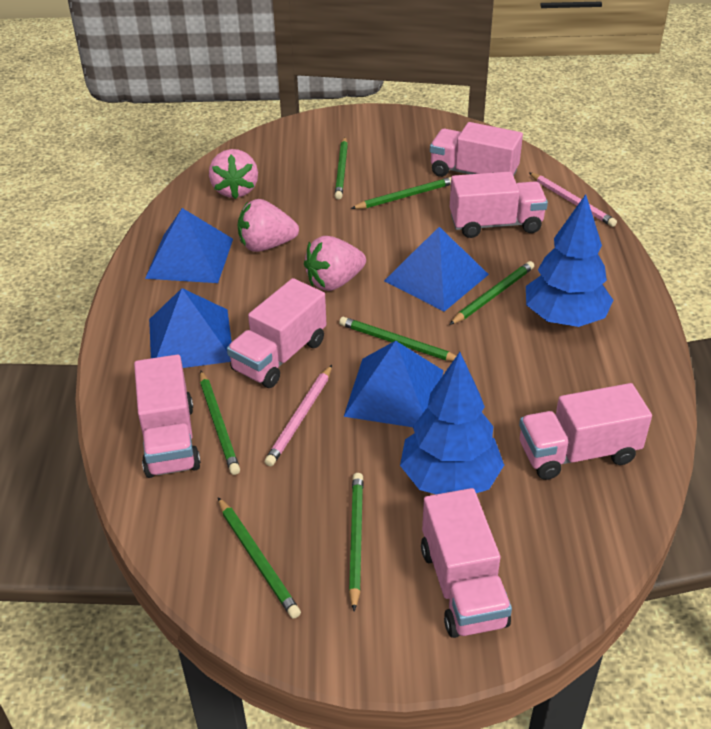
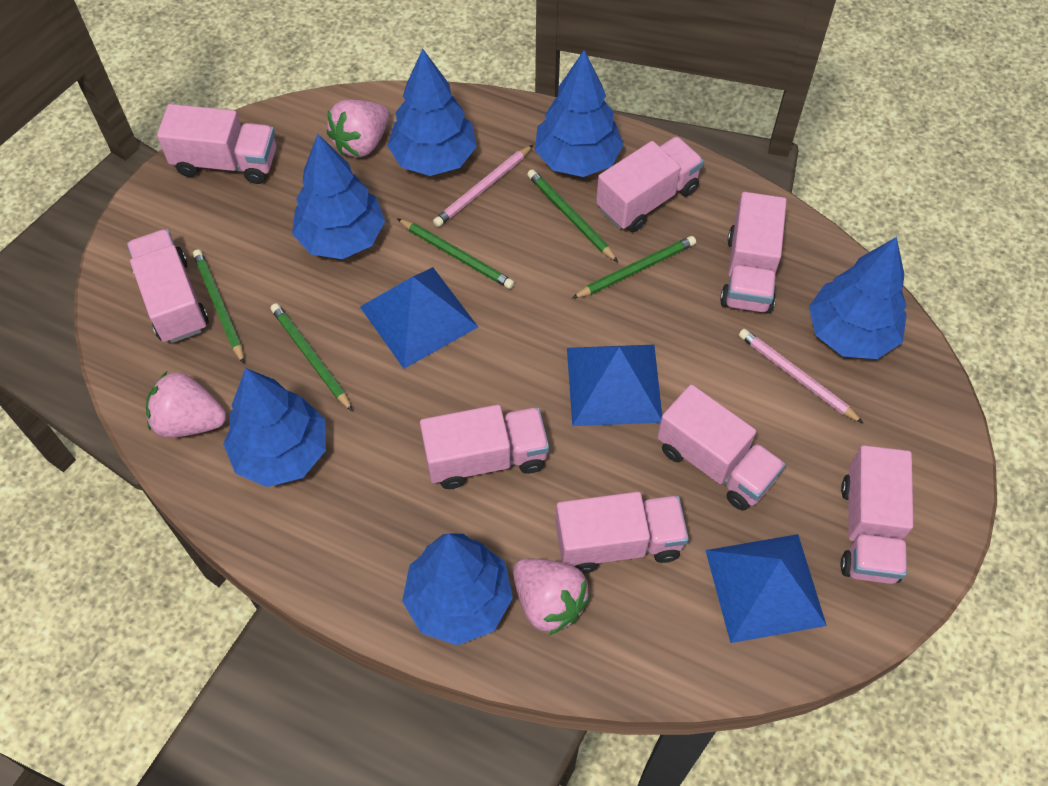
blue pyramid: [145,208,233,283] [149,288,232,368] [344,341,444,427] [384,227,489,312] = 4 -> [360,267,478,369] [567,345,662,426] [705,534,827,643] = 3
blue tree: [400,352,504,494] [526,194,613,327] = 2 -> [223,368,326,487] [292,134,385,259] [387,49,477,176] [402,533,513,645] [535,50,624,177] [809,237,907,359] = 6
green pencil: [200,370,240,475] [218,497,301,619] [335,137,348,200] [339,317,456,361] [349,473,363,611] [351,177,451,209] [449,261,534,325] = 7 -> [193,249,244,364] [270,303,353,412] [397,218,514,289] [527,169,618,262] [572,236,696,298] = 5
pink truck: [134,354,201,478] [227,278,327,388] [421,488,512,638] [430,122,523,177] [450,171,548,238] [519,383,652,480] = 6 -> [127,229,209,343] [157,104,276,184] [420,405,549,489] [555,492,689,574] [596,136,704,232] [657,384,785,511] [720,192,787,314] [840,445,913,584] = 8

